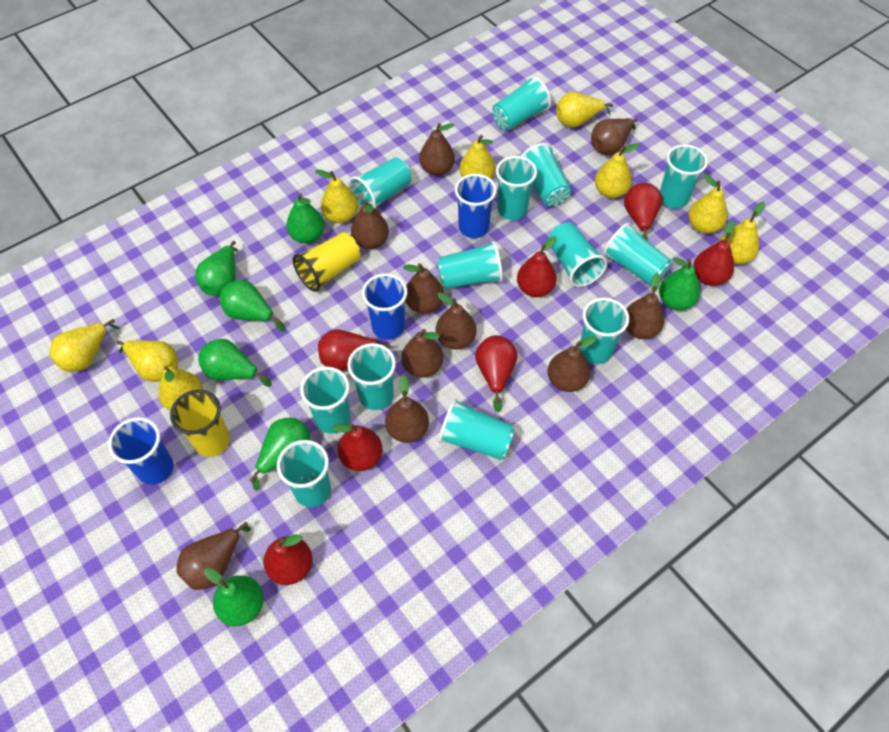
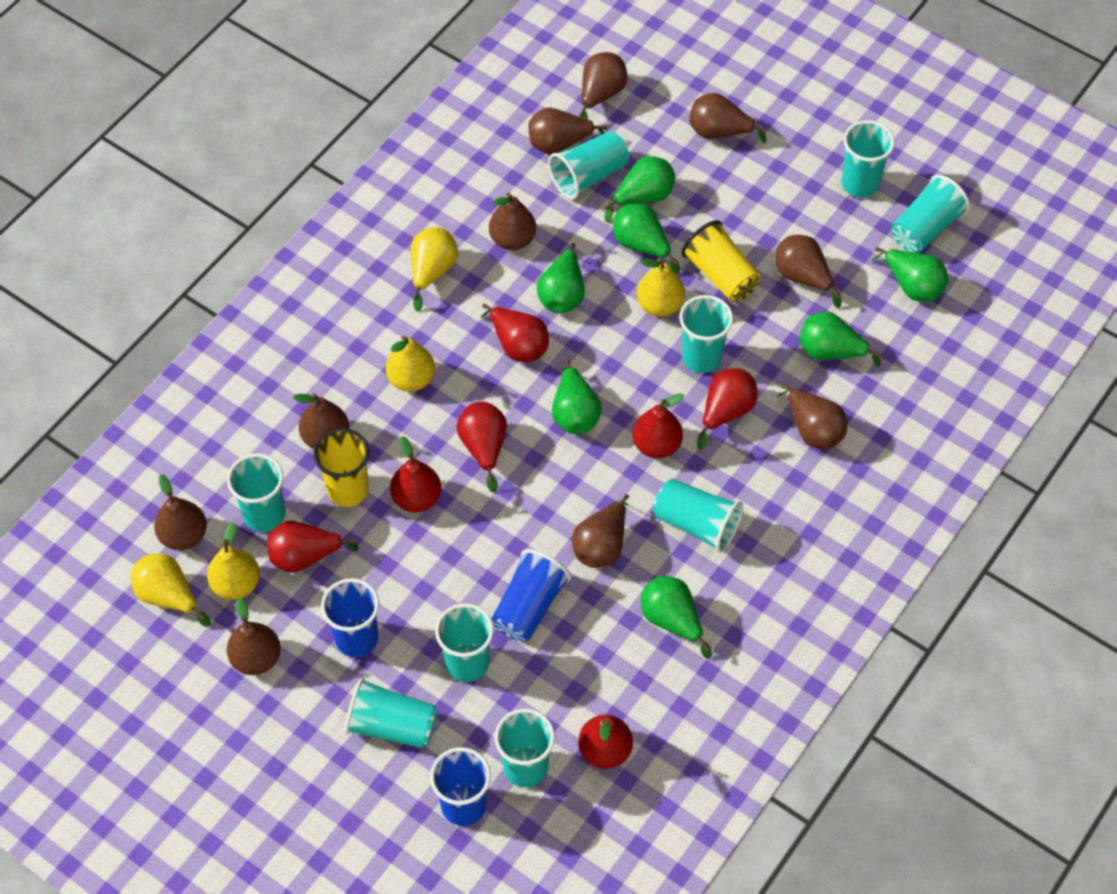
turquoise cup: [277,440,331,507] [300,367,350,434] [347,343,396,410] [349,157,411,209] [437,241,503,289] [438,398,515,460] [492,76,551,130] [496,156,537,220] [521,143,571,206] [548,222,607,287] [579,297,629,364] [603,222,671,286] [660,144,708,208] = 13 -> [227,453,285,532] [345,678,438,749] [435,603,494,682] [495,709,555,787] [548,131,629,199] [653,478,743,553] [679,295,733,373] [841,120,895,198] [891,175,970,253] = 9
yellow pear: [49,319,120,372] [116,340,178,382] [158,366,203,411] [315,170,358,223] [459,135,495,179] [556,92,613,128] [595,143,640,199] [688,174,727,234] [720,202,765,264] = 9 -> [131,554,211,627] [207,522,260,600] [386,336,435,392] [411,227,458,312] [637,258,685,317] = 5

